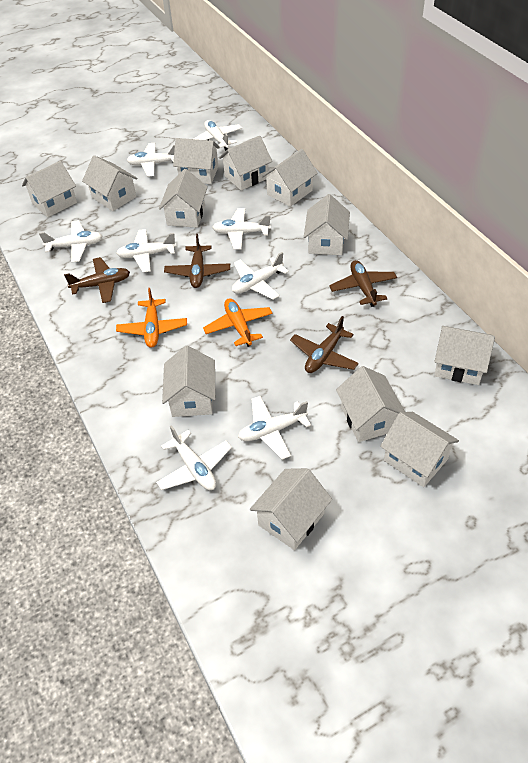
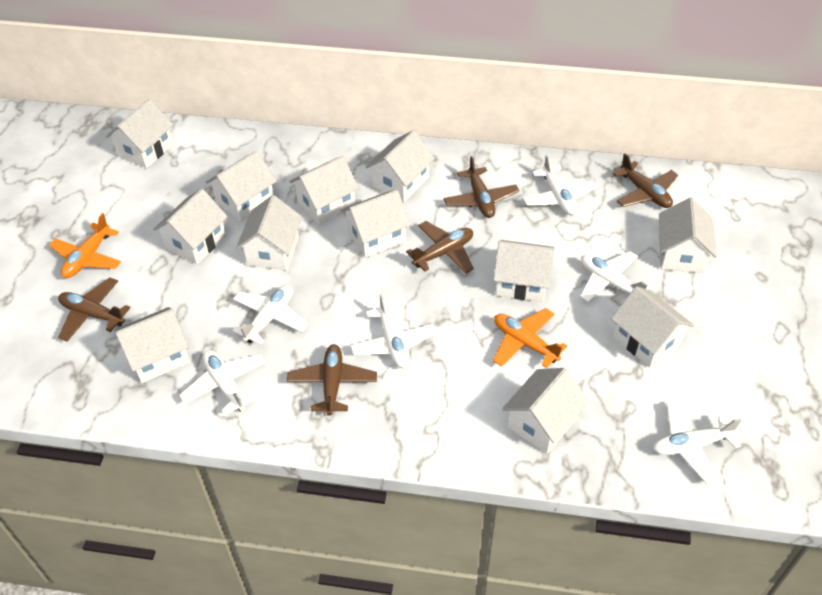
brown plane: [64,257,130,303] [164,234,230,288] [290,316,359,373] [329,260,397,307] = 4 -> [58,277,131,341] [287,344,377,416] [406,221,474,274] [443,156,519,218] [613,153,678,208] = 5
white plane: [39,220,103,263] [116,229,177,273] [127,143,175,177] [156,425,232,490] [193,120,242,151] [212,208,271,249] [232,252,289,300] [238,396,311,460] = 8 -> [179,350,266,415] [232,285,308,345] [350,294,437,368] [523,155,597,215] [580,251,651,302] [653,400,742,484] = 6

